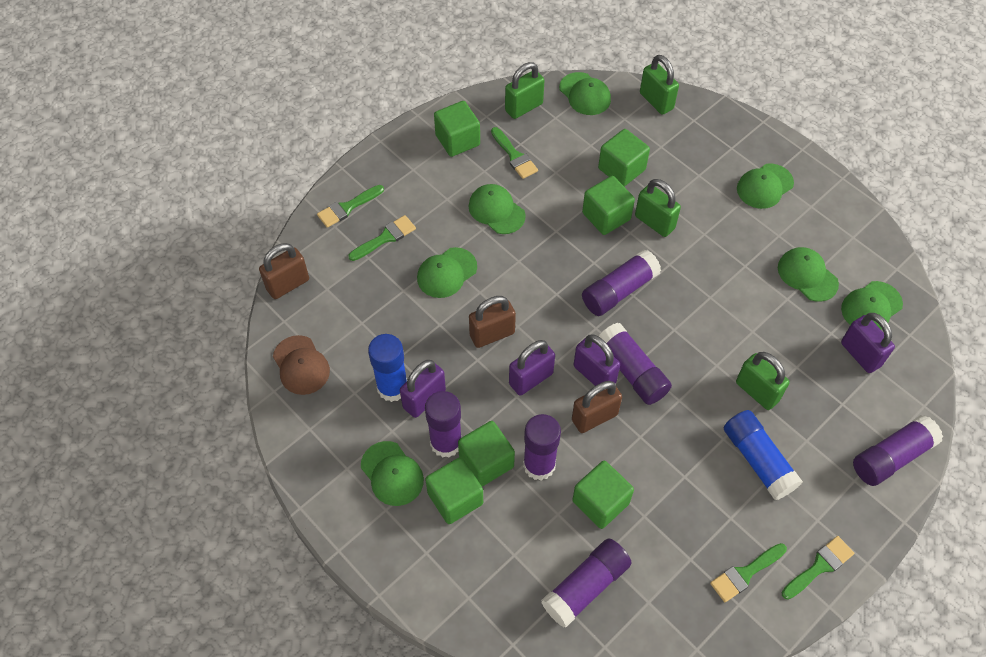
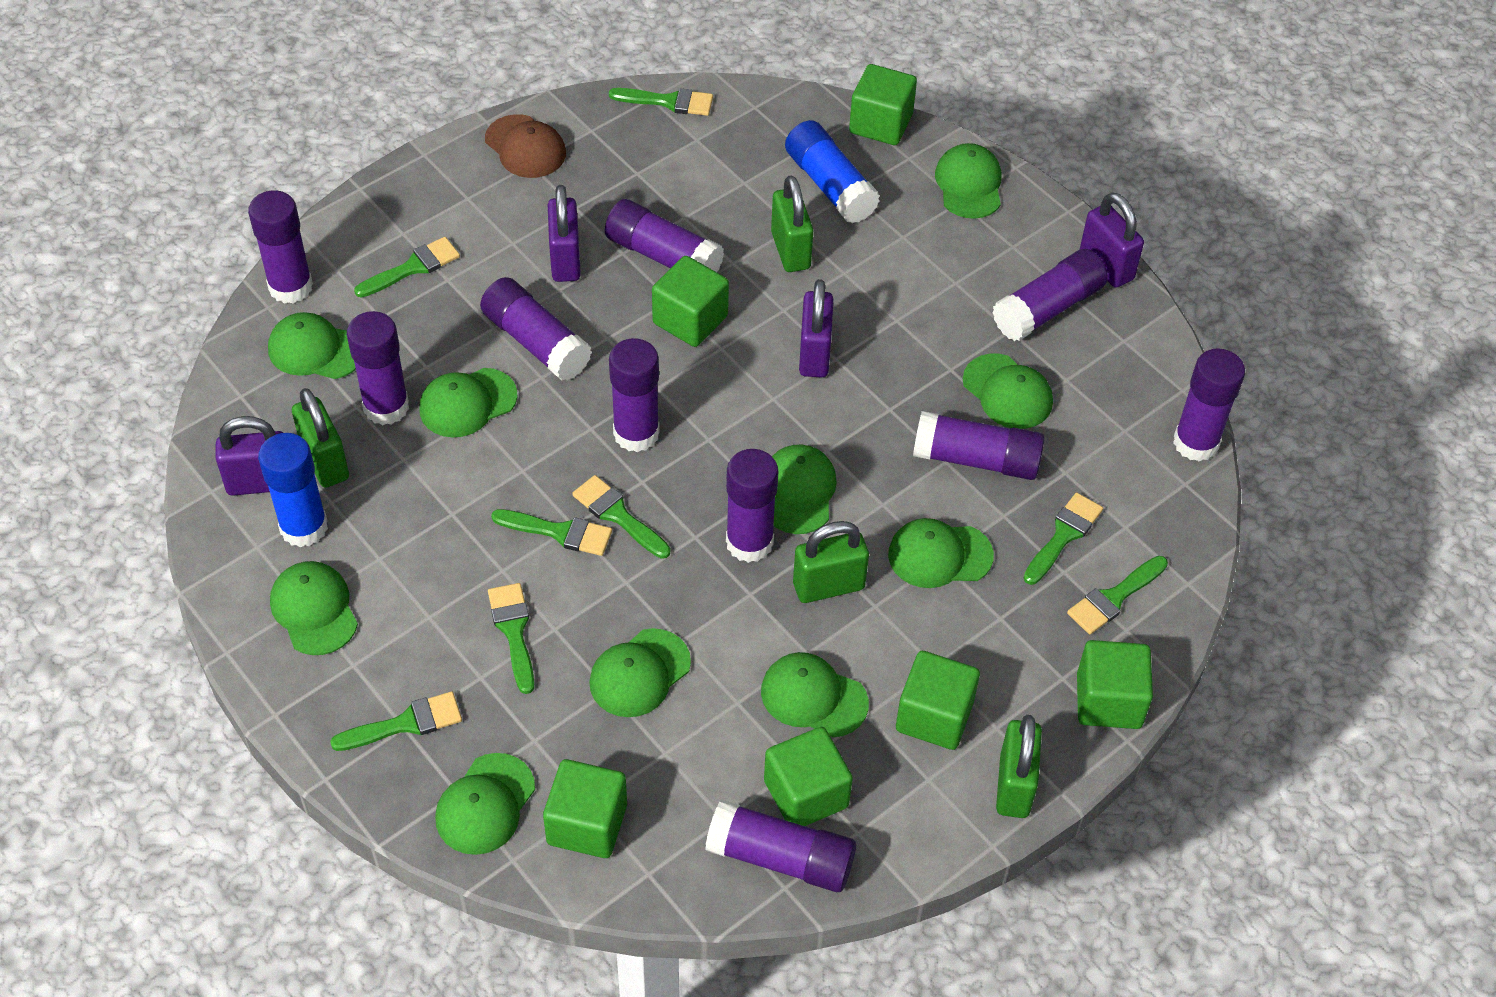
brown padlock: [259,243,309,299] [469,296,516,348] [572,381,622,433] = 3 -> none = 0
green brush: [317,185,384,228] [348,215,416,261] [491,127,538,179] [710,543,787,602] [782,536,854,600] = 5 -> [330,692,462,751] [354,237,460,298] [488,583,535,694] [491,509,612,556] [572,475,670,559] [609,88,713,116] [1024,493,1103,585] [1067,556,1168,634] = 8
green cap: [361,441,424,506] [417,247,477,298] [469,184,526,234] [559,72,611,115] [737,163,794,209] [778,247,839,302] [841,281,903,330] = 7 -> [268,312,356,379] [270,561,358,655] [419,368,518,437] [435,753,535,855] [589,628,691,717] [761,652,869,737] [772,445,837,534] [888,518,994,588] [935,143,1001,219] [963,354,1053,429] = 10
purple glue stick: [425,391,462,458] [523,414,561,480] [541,538,632,628] [582,249,661,316] [599,323,672,405] [853,415,943,486] = 6 -> [248,190,313,304] [347,311,409,425] [480,277,592,381] [605,199,724,272] [609,338,660,452] [705,799,856,892] [726,449,778,563] [913,411,1045,480] [992,249,1108,341] [1173,348,1245,462] = 10

